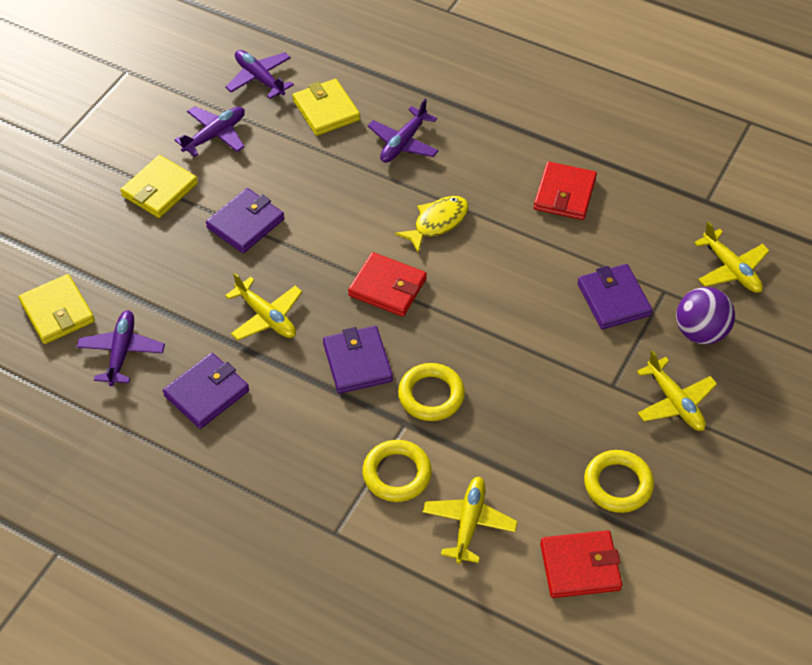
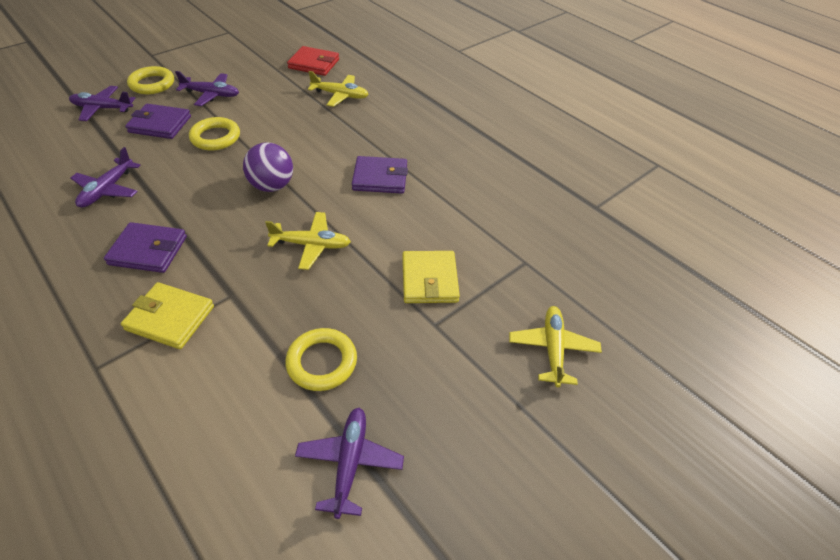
purple wallet: [163,353,249,429] [206,188,284,253] [323,326,393,394] [577,264,652,329] = 4 -> [104,222,187,273] [125,104,191,139] [352,156,408,194] = 3
red wallet: [348,252,427,317] [534,162,597,220] [540,530,622,598] = 3 -> [287,46,339,76] = 1
yellow fish: [395,196,469,253] = 1 -> none = 0
yellow plane: [225,273,302,340] [423,477,518,564] [637,350,717,431] [694,222,769,293] = 4 -> [265,212,351,270] [308,71,369,107] [509,306,602,387] = 3
yellow wallet: [19,274,95,344] [120,155,198,218] [293,79,360,136] = 3 -> [121,282,214,349] [402,251,460,303] = 2

